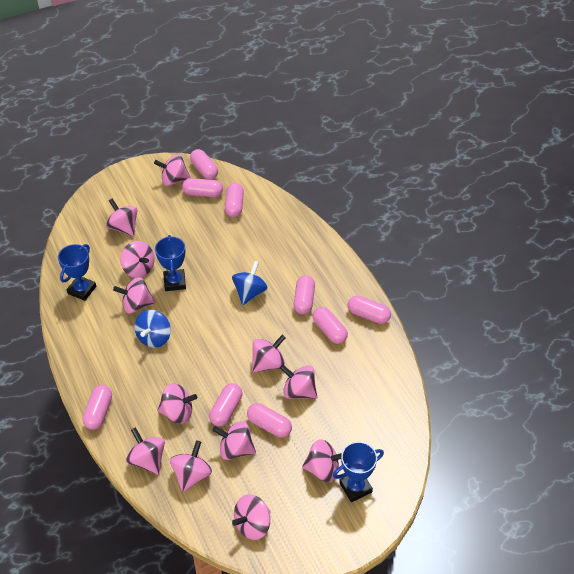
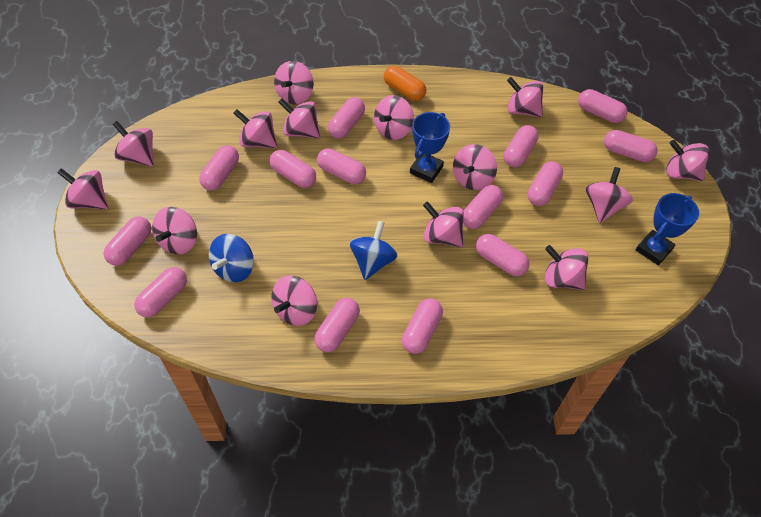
blue trophy: [58,244,96,301] [155,235,186,291] [333,442,384,502] = 3 -> [410,112,450,183] [636,193,699,265] = 2
orange capsule: none = 0 -> [384,66,427,101] = 1
pink capsule: [83,385,112,430] [182,178,223,197] [190,149,218,180] [209,383,242,426] [225,183,244,217] [247,403,292,438] [294,275,315,315] [313,307,348,344] [348,296,391,324] = 9 -> [104,217,151,266] [134,267,187,317] [199,145,239,191] [269,150,316,188] [314,298,360,352] [317,148,366,184] [328,97,365,138] [402,298,443,354] [463,185,503,229] [476,234,530,276] [504,125,539,168] [528,161,563,206] [578,89,627,123] [604,130,658,162] = 14
pink spinning top: [106,198,137,237] [113,277,155,313] [120,241,155,278] [126,427,165,475] [154,154,191,186] [157,383,197,424] [170,440,212,492] [213,421,256,460] [232,494,271,540] [252,335,286,373] [280,365,317,399] [302,439,342,482] = 12 -> [57,168,108,209] [113,121,154,167] [152,207,197,254] [233,109,277,148] [271,276,317,326] [274,61,314,104] [278,99,320,138] [374,95,414,140] [423,202,464,247] [453,144,497,190] [507,77,543,117] [544,245,588,290] [586,167,633,223] [666,140,709,181] = 14

